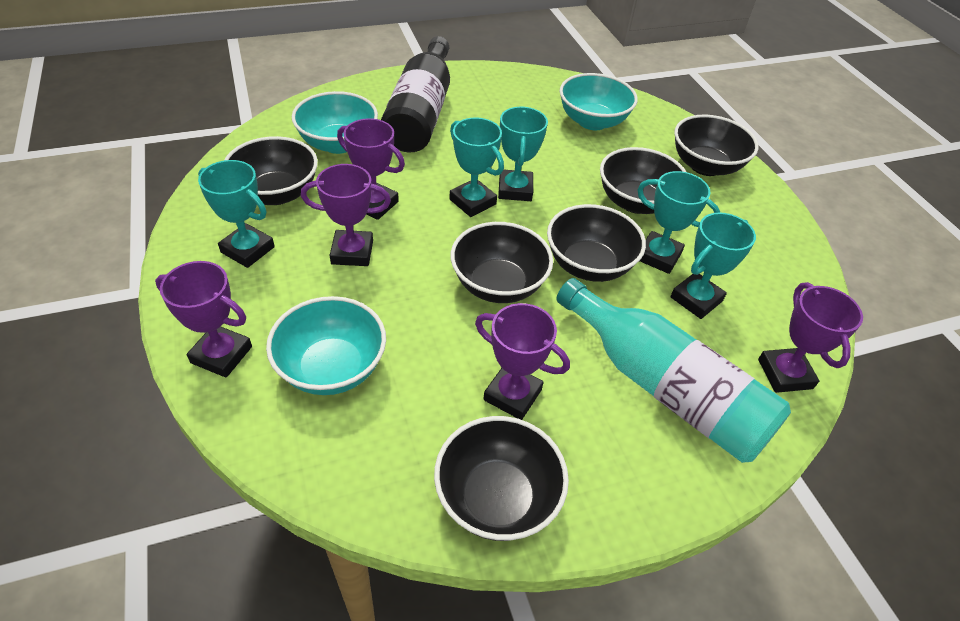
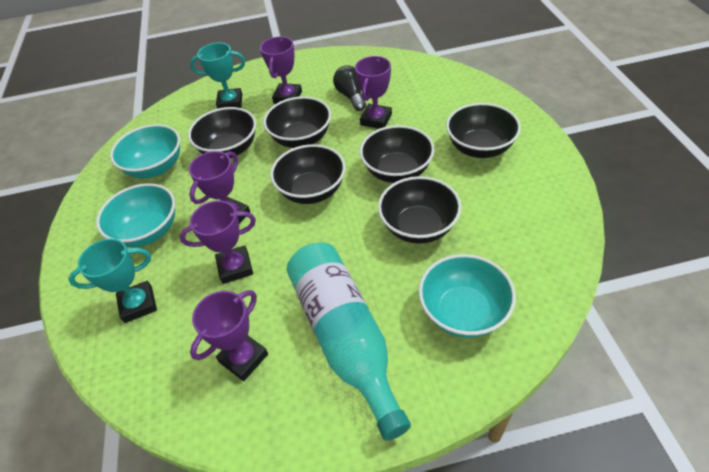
black bottle: [381,36,450,153] = 1 -> none = 0
black light bulb: none = 0 -> [333,65,366,111] = 1
turquoise trophy: [198,160,275,268] [449,118,504,217] [498,107,548,201] [637,171,721,274] [670,212,756,319] = 5 -> [69,238,157,323] [190,42,245,109] = 2

